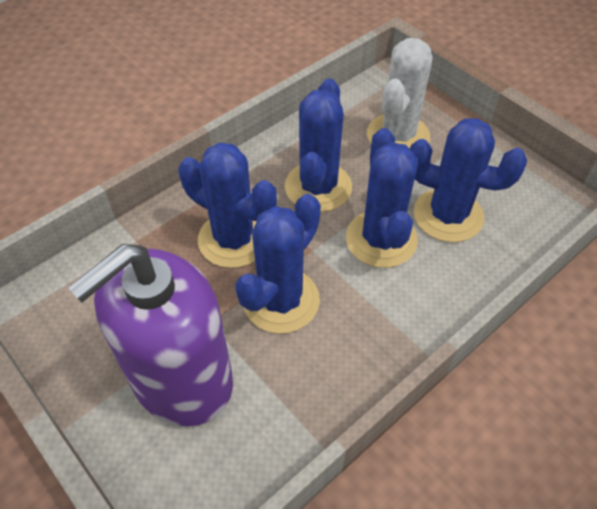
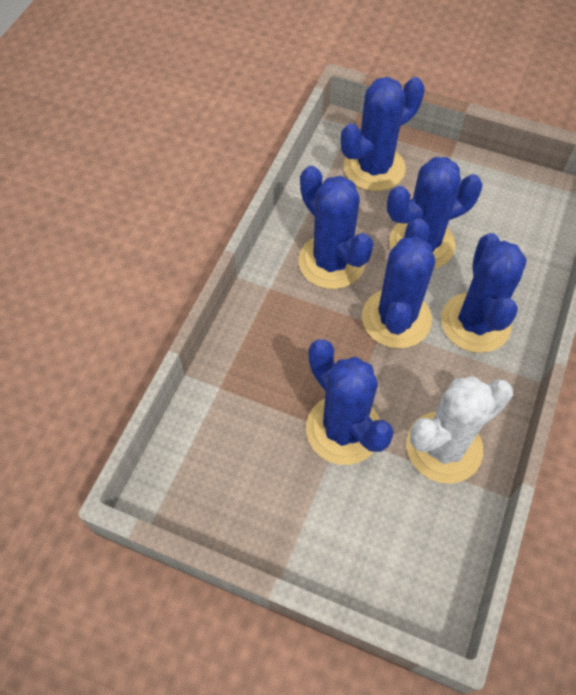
blue cactus: [178,142,277,268] [235,194,321,333] [285,78,352,212] [346,128,418,268] [410,118,527,242] = 5 -> [298,166,374,289] [306,339,394,465] [341,77,425,191] [362,218,435,349] [386,157,483,269] [441,233,527,353] = 6
purple soap dispenser: [68,244,233,426] = 1 -> none = 0

